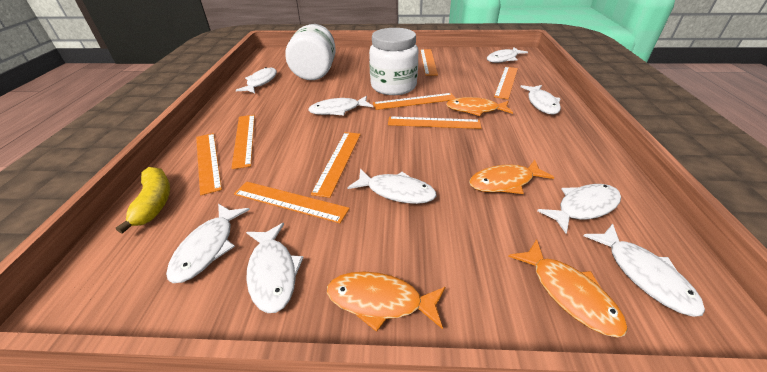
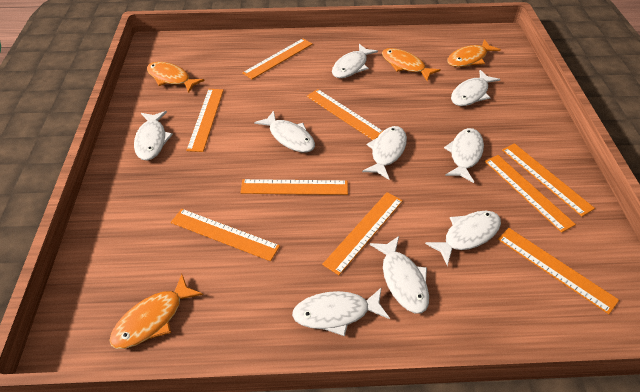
orange ruler: [196,133,222,195] [231,115,255,169] [234,182,350,223] [311,132,361,198] [373,93,456,110] [388,116,482,129] [420,49,438,76] [494,67,518,99] = 8 -> [171,209,280,261] [186,89,224,152] [240,179,348,195] [242,38,312,79] [307,89,383,140] [322,192,403,275] [485,155,576,233] [498,228,619,314] [502,143,595,217] = 9
white jar: [285,24,336,80] [369,28,418,95] = 2 -> none = 0
yellow banana: [116,167,170,234] = 1 -> none = 0

